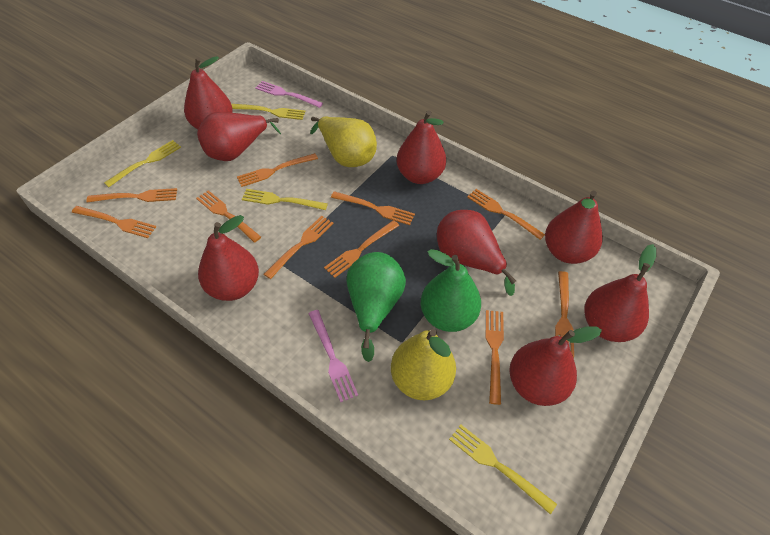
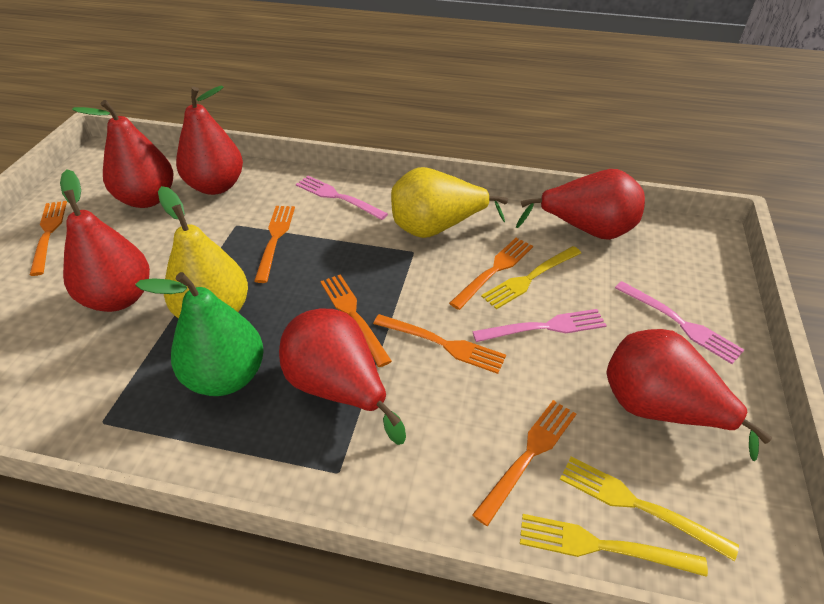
green pear: [346,252,406,362] [421,249,481,332] = 2 -> [135,272,264,396] = 1
orange fork: [72,206,156,238] [86,188,177,203] [196,190,261,242] [237,153,318,187] [264,216,333,279] [324,220,399,278] [331,191,415,225] [467,189,545,240] [486,310,504,405] [555,271,574,358] = 10 -> [30,201,67,276] [254,206,295,283] [320,274,392,367] [373,314,506,374] [449,238,533,310] [472,400,576,526] = 6
pink fork: [255,81,323,108] [308,310,358,402] = 2 -> [296,176,388,220] [472,309,607,342] [615,281,744,364] = 3
red pear: [184,56,232,129] [197,112,281,161] [198,215,259,301] [397,110,446,184] [437,210,516,296] [509,326,602,406] [545,191,603,264] [584,244,656,342] = 8 -> [60,169,150,312] [72,100,173,208] [176,85,243,195] [279,309,406,445] [516,169,645,240] [606,329,772,461] = 6
yellow fork: [104,140,181,187] [231,104,305,120] [242,189,328,210] [449,425,557,515] = 4 -> [481,246,581,309] [520,514,708,577] [560,457,739,561] = 3

